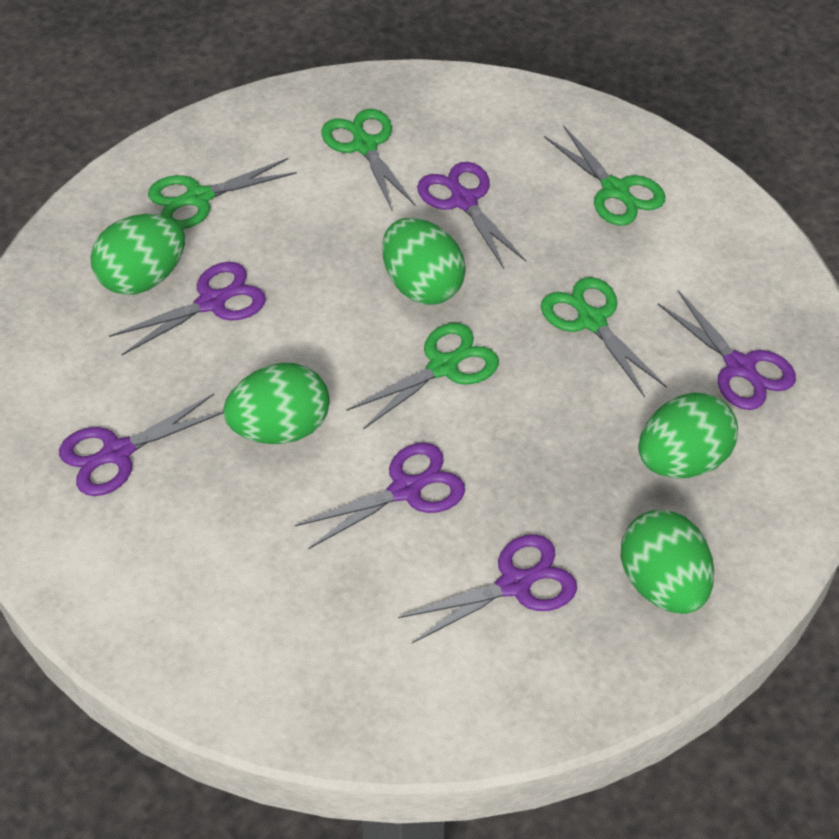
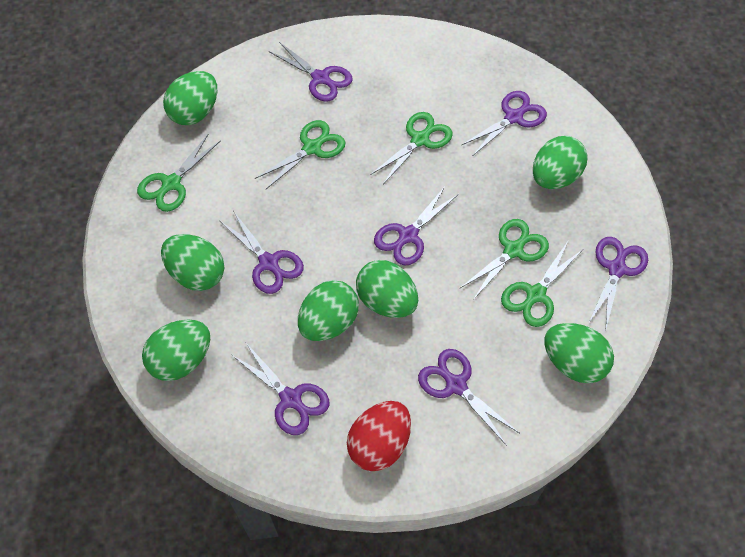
green egg: [91,214,185,295] [223,363,330,444] [382,218,466,305] [620,510,714,614] [638,392,738,478] = 5 -> [142,319,210,381] [161,234,224,291] [163,71,217,125] [298,280,359,341] [356,260,418,318] [533,136,588,189] [544,323,614,383] = 7
purple scissors: [59,394,224,496] [109,262,266,355] [295,442,465,549] [398,534,577,643] [417,162,526,269] [658,291,796,410] = 6 -> [220,211,304,294] [232,342,329,435] [269,42,353,101] [374,187,459,265] [418,349,519,446] [462,91,547,155] [588,237,648,332] = 7
red egg: none = 0 -> [347,401,411,471] = 1

